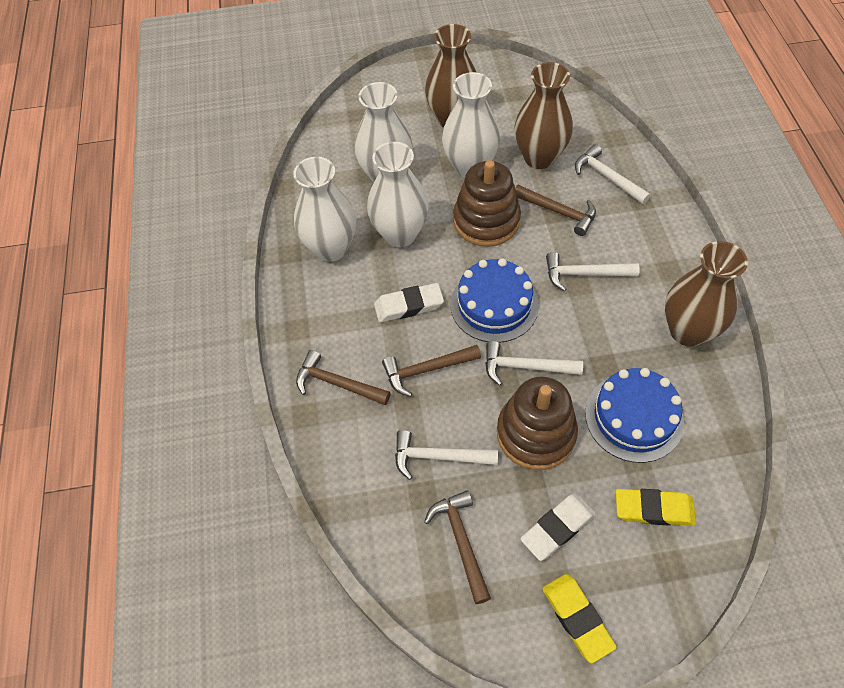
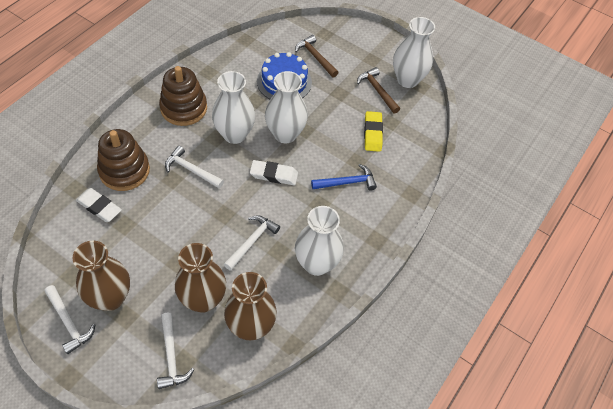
blue cake: [450,258,539,343] [585,368,684,463] = 2 -> [257,52,312,99] = 1
blue hammer: none = 0 -> [311,164,377,190] = 1
brown hammer: [296,350,391,405] [382,345,481,397] [424,490,491,604] [515,185,596,236] = 4 -> [295,35,339,78] [357,67,400,114] = 2
yellow eraser: [542,574,617,663] [616,489,696,526] = 2 -> [364,111,383,152] = 1

